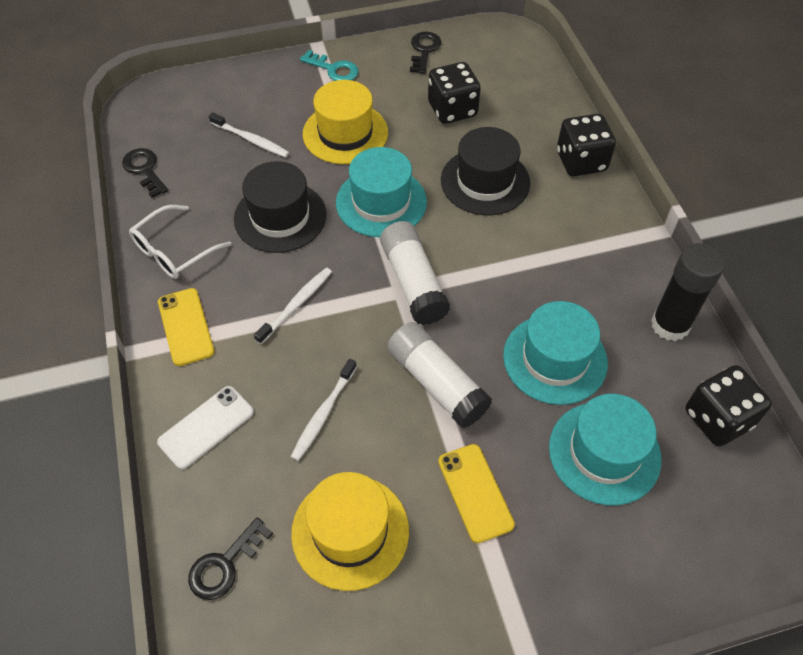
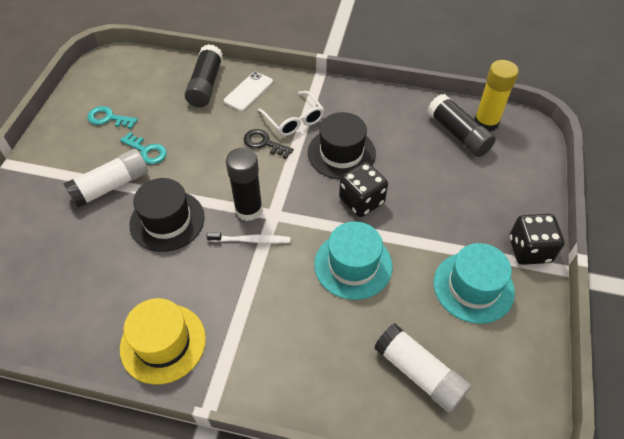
black dice: [428,62,481,124] [557,114,616,176] [686,365,772,446] = 3 -> [339,162,388,217] [509,214,564,265] = 2
black glue stick: [651,243,725,341] = 1 -> [185,44,223,107] [226,148,263,221] [427,94,496,157] = 3
black key: [122,148,168,198] [188,517,273,600] [410,32,441,74] = 3 -> [244,129,294,159] = 1
turquoise hat: [336,147,427,237] [503,301,608,405] [549,394,661,505] = 3 -> [314,221,393,300] [434,243,515,324] = 2
turquoise key: [300,50,359,81] = 1 -> [87,106,138,129] [120,132,167,164] = 2
white toothbrush: [209,112,289,157] [254,268,332,344] [291,359,357,461] = 3 -> [206,232,291,243] = 1
yellow glue stick: none = 0 -> [474,60,519,132] = 1
yellow hat: [291,472,409,591] [303,80,388,164] = 2 -> [120,298,206,384] = 1
yellow phone: [158,288,214,366] [438,444,515,543] = 2 -> none = 0

